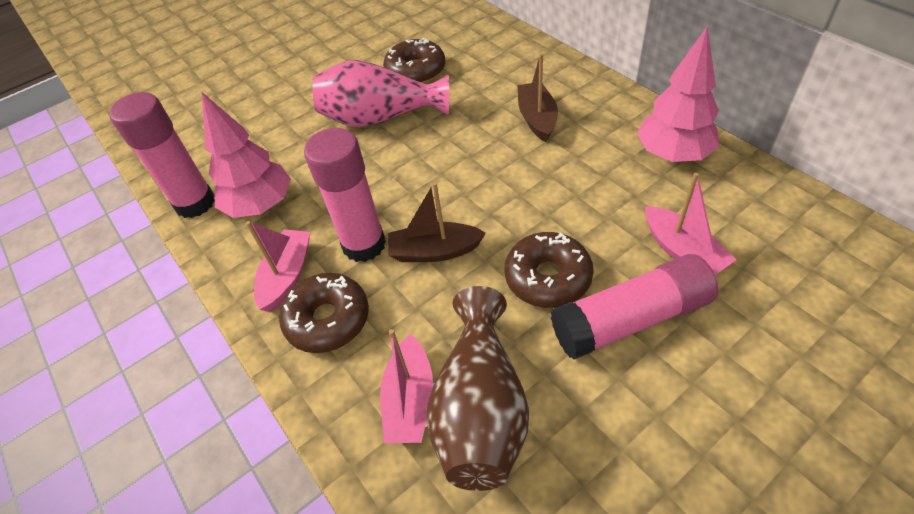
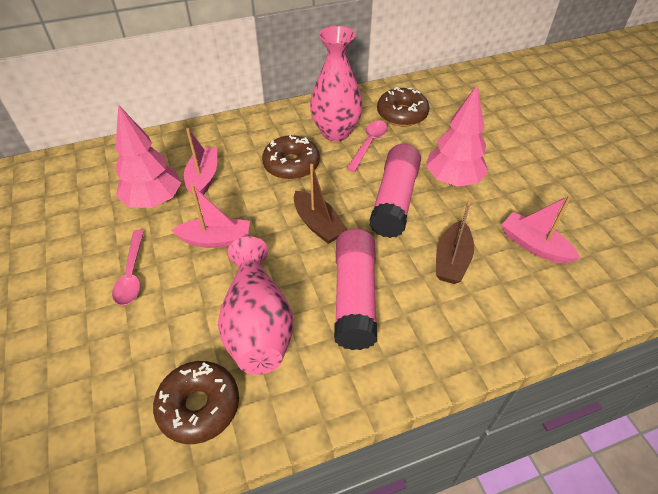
brown vase: [426,286,529,491] = 1 -> none = 0
pink glue stick: [109,92,215,218] [304,128,386,262] [551,254,718,360] = 3 -> [334,229,377,350] [369,144,421,238] = 2
pink spoon: none = 0 -> [112,230,144,305] [346,121,388,172] = 2
pink vase: [313,60,449,127] = 1 -> [218,236,293,375] [310,26,363,141] = 2

